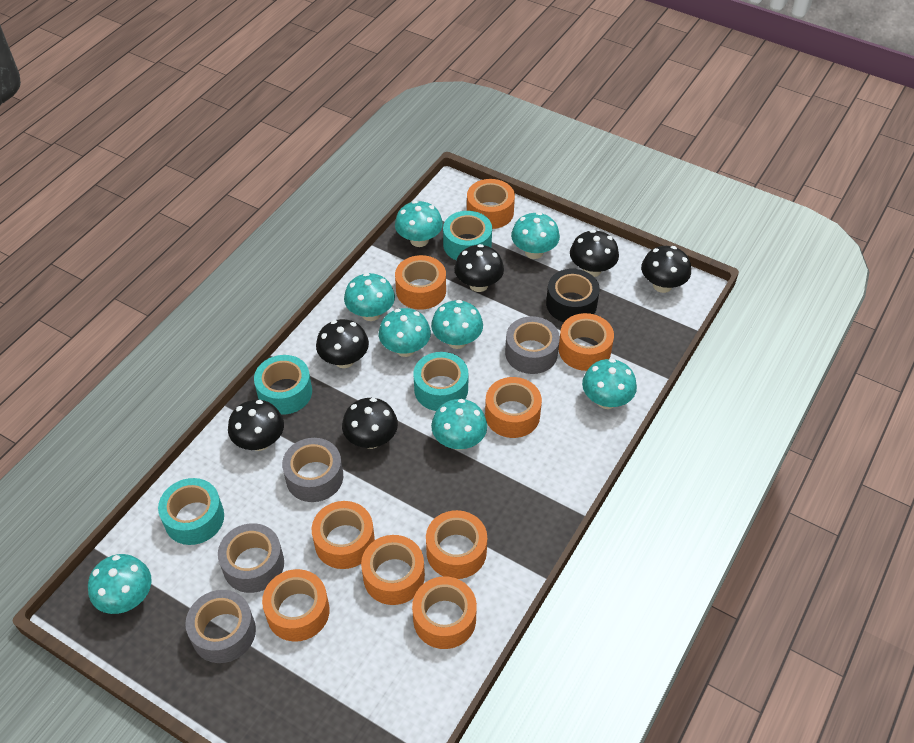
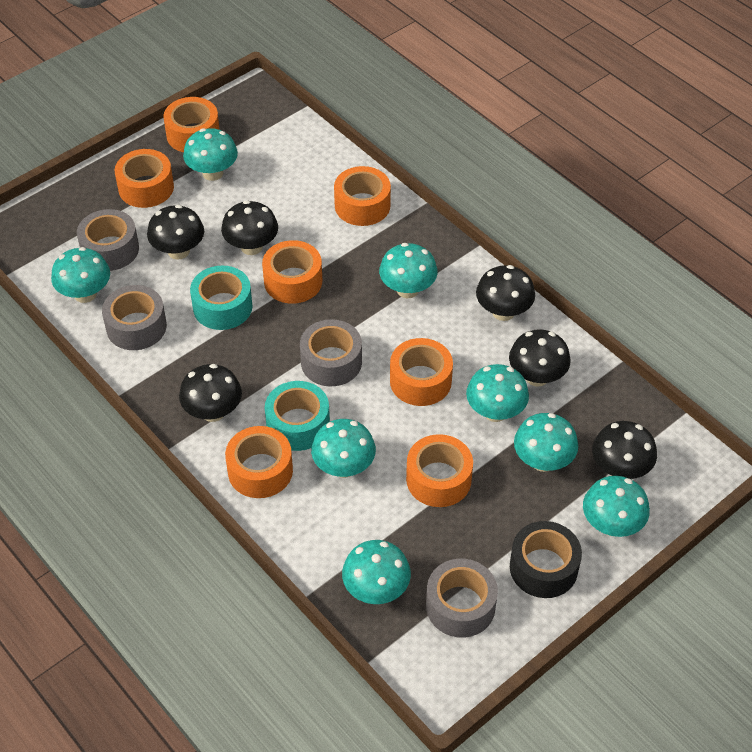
orange tape: [262,569,330,642] [312,501,375,569] [361,535,425,605] [395,255,446,310] [412,576,477,649] [426,510,487,579] [467,179,515,229] [485,377,542,438] [559,313,614,371] = 9 -> [115,149,174,208] [163,97,220,152] [225,426,293,498] [262,240,322,304] [334,166,391,226] [390,338,453,406] [406,434,473,507] = 7
turquoise tape: [158,478,224,545] [254,355,312,415] [413,352,468,411] [443,211,492,260] = 4 -> [190,265,253,330] [265,381,330,451] = 2

